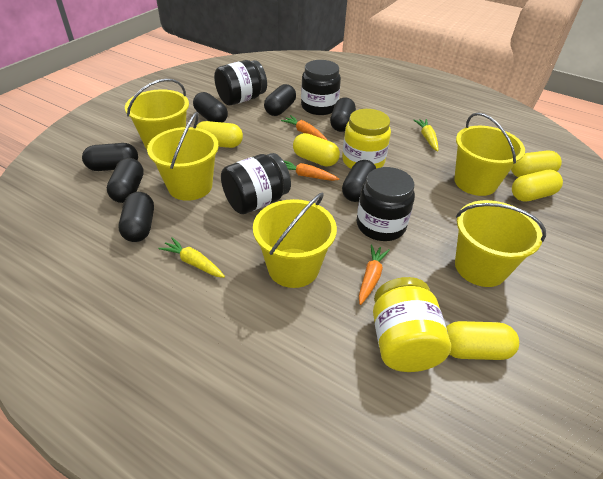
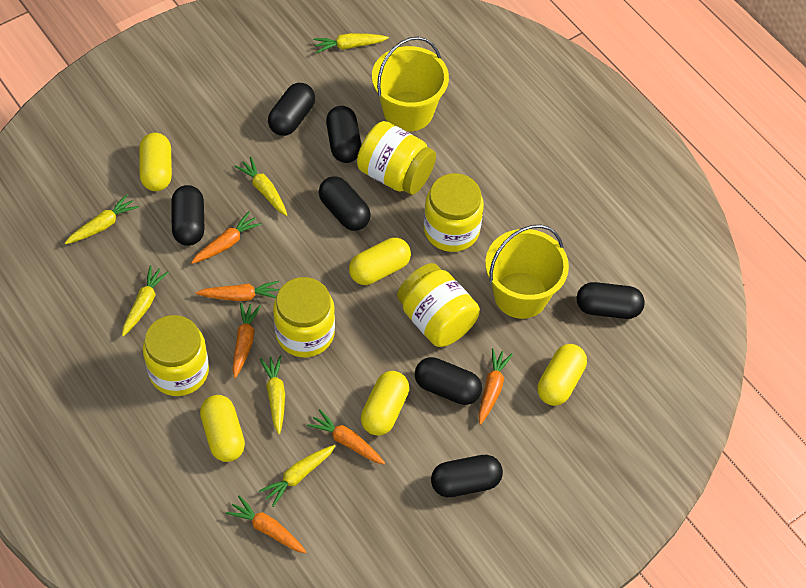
black jar: [214,60,267,105] [221,153,291,214] [301,60,341,115] [357,167,415,241] = 4 -> none = 0
orange carrot: [281,115,328,141] [283,160,339,181] [359,244,390,305] = 3 -> [191,212,262,264] [196,281,279,301] [226,496,307,553] [232,303,261,378] [307,409,385,464] [478,348,513,425] = 6
yellow bucket: [125,79,189,149] [147,112,219,201] [253,193,337,288] [454,112,525,196] [455,200,546,287] = 5 -> [372,37,449,131] [485,225,569,319] = 2
yellow carrot: [158,237,225,278] [414,119,438,151] = 2 -> [65,194,139,244] [122,265,169,336] [234,157,287,216] [259,445,335,507] [260,355,285,435] [313,33,389,53] = 6
yellow jar: [342,109,391,169] [373,277,451,372] = 2 -> [143,315,209,396] [273,277,335,357] [357,121,436,195] [397,263,480,347] [424,173,484,252] = 5

